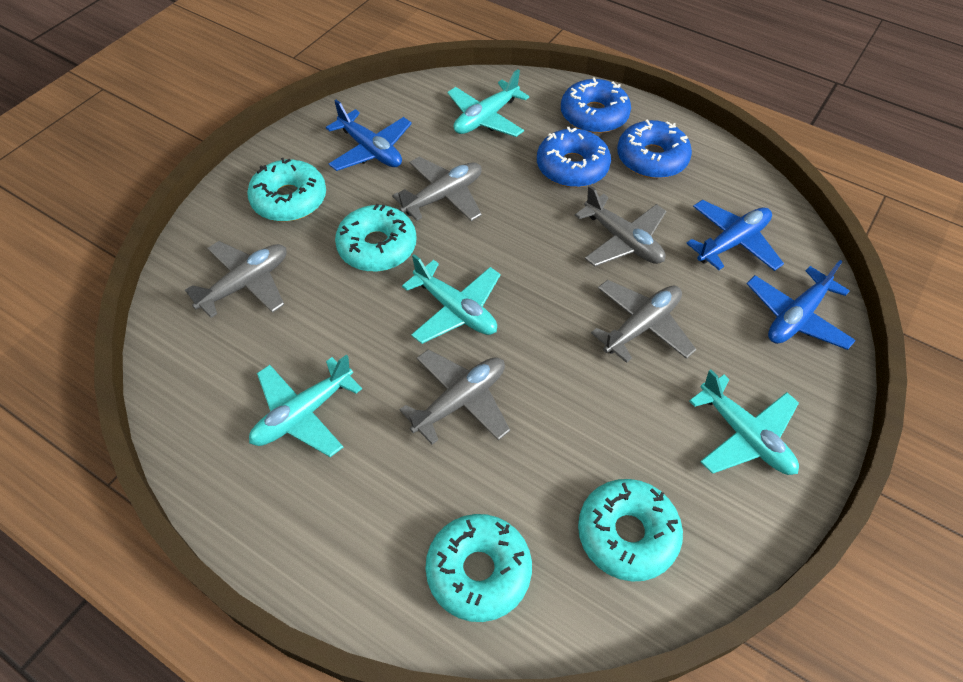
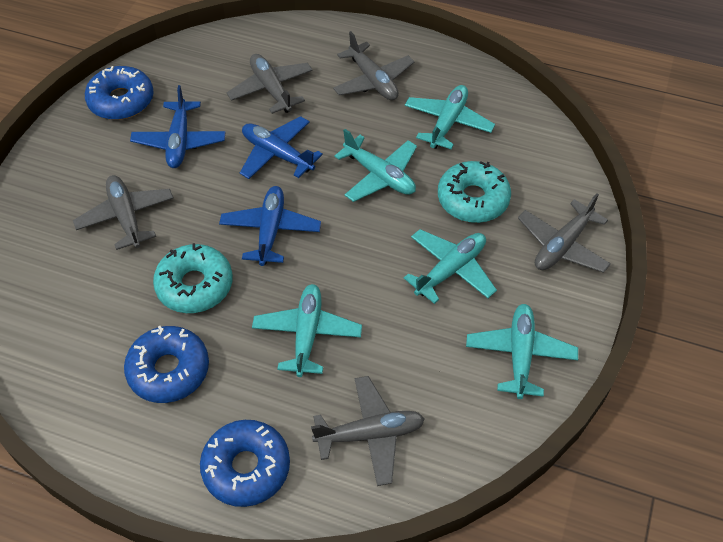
turquoise donut: [247,158,326,222] [335,204,417,272] [425,514,532,622] [578,479,683,582] = 4 -> [153,243,233,313] [438,161,511,223] = 2
turquoise plane: [249,355,362,457] [402,254,501,344] [447,69,529,137] [689,370,799,475] = 4 -> [252,284,362,377] [334,129,417,202] [404,229,497,304] [405,85,495,149] [466,304,578,399] = 5

